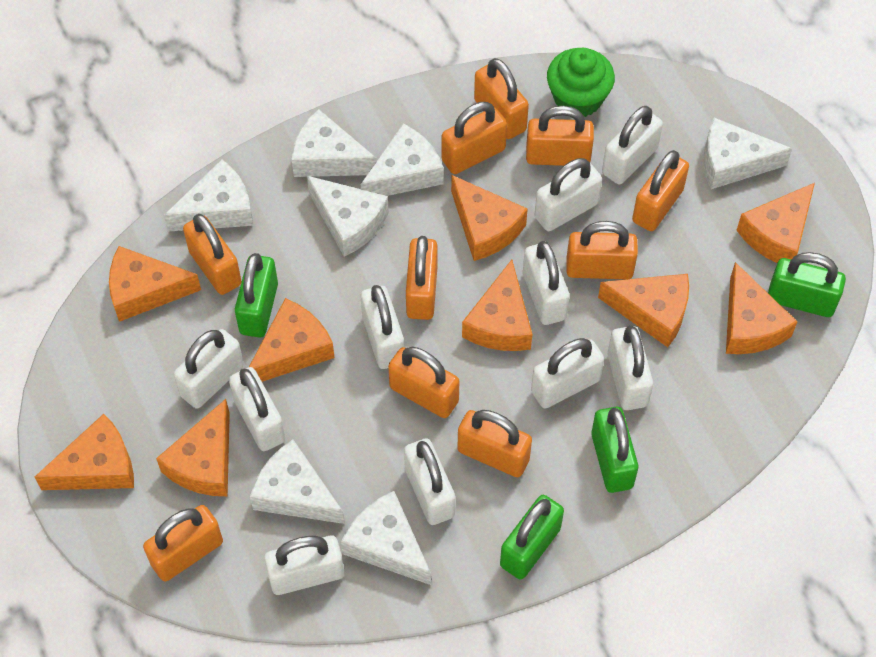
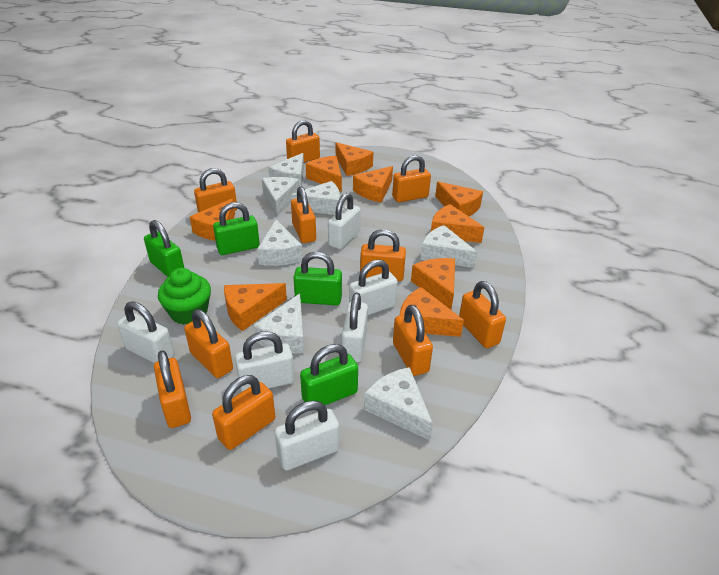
white padlock: [174,329,244,409] [229,367,285,451] [264,536,344,595] [361,285,404,369] [404,438,455,525] [523,241,570,325] [531,338,604,408] [535,158,602,231] [602,106,663,185] [608,326,653,410] = 10 -> [117,301,174,363] [235,331,294,392] [274,400,339,471] [328,193,361,249] [342,293,368,363] [349,260,398,315] = 6

